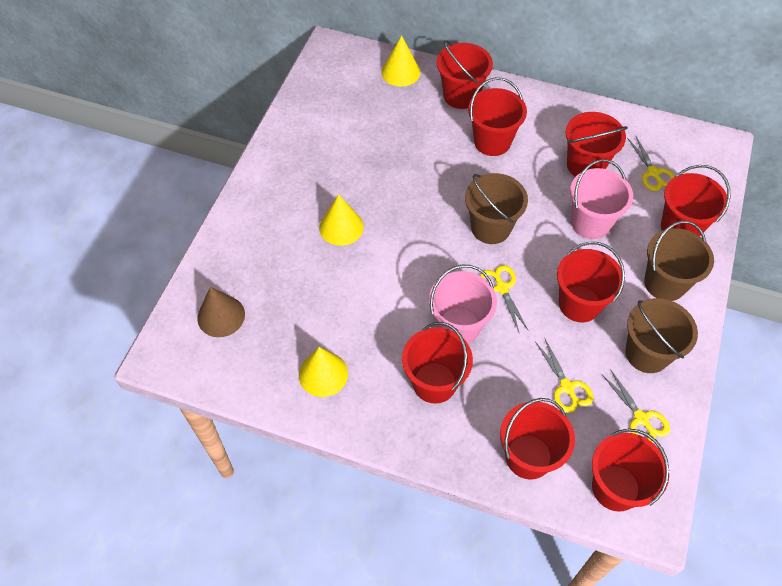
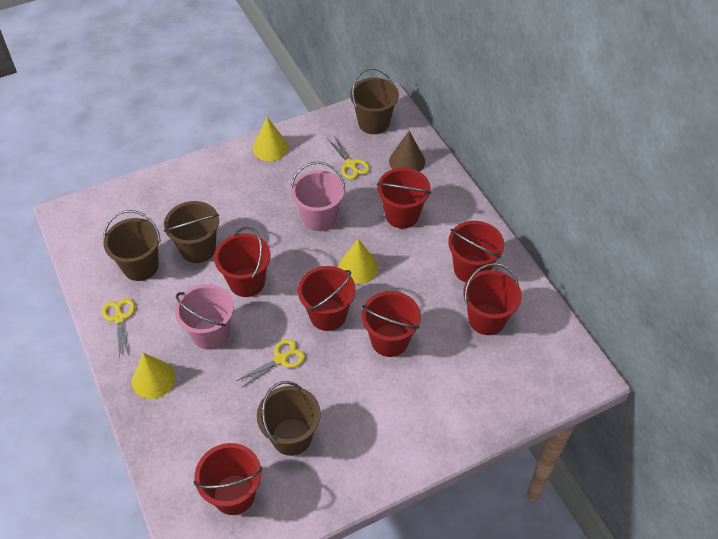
brown bucket: [465,173,528,244] [625,298,698,373] [644,221,714,301] = 3 -> [103,210,161,281] [164,201,219,263] [257,381,321,456] [350,68,399,134] = 4
red bucket: [402,322,473,404] [437,40,493,109] [468,77,527,156] [500,398,575,480] [557,242,625,322] [566,112,628,177] [592,429,669,512] [661,165,731,236] = 8 -> [194,443,262,515] [214,227,271,297] [298,266,356,331] [362,291,421,357] [377,168,431,229] [448,221,504,283] [463,263,522,335] = 7
yellow scissors: [480,265,529,332] [536,339,594,413] [602,369,670,443] [627,136,675,191] = 4 -> [102,298,135,358] [236,339,305,388] [329,136,370,179] = 3

